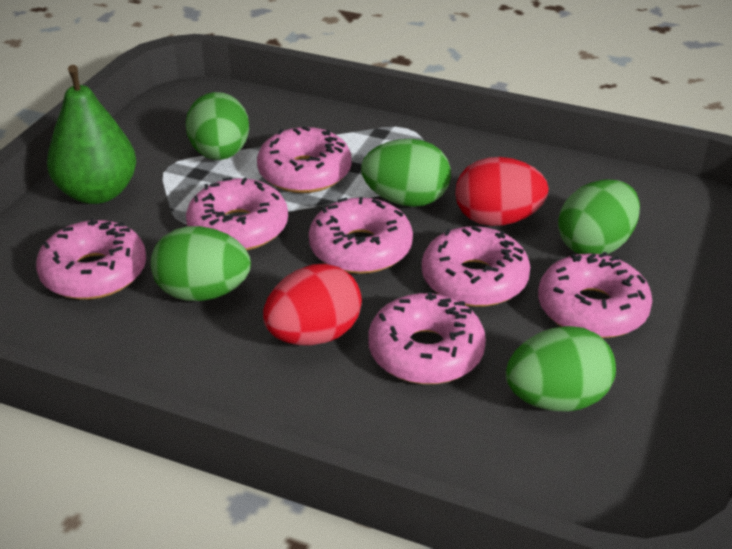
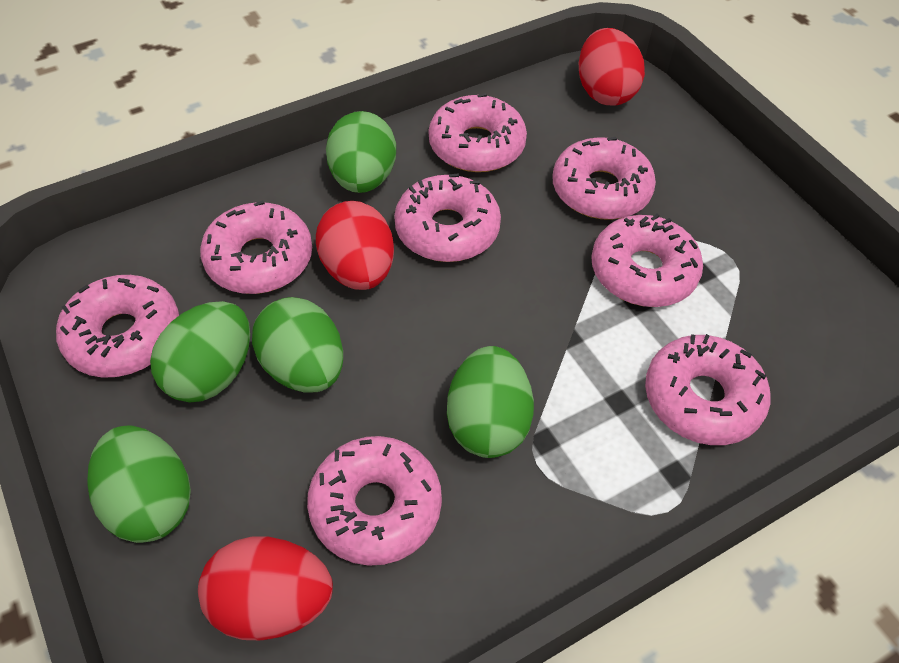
green pear: [47,65,136,204] = 1 -> none = 0
pink donut: [36,218,146,300] [186,177,288,250] [257,126,352,193] [309,197,413,274] [368,292,486,384] [422,226,530,307] [538,252,652,338] = 7 -> [56,275,179,378] [200,200,312,294] [307,436,442,566] [394,173,501,262] [429,93,527,172] [552,137,656,220] [591,214,703,307] [645,334,770,445] = 8
red egg: [263,264,362,346] [455,157,549,226] = 2 -> [198,537,333,640] [316,201,394,290] [579,28,645,105] = 3

